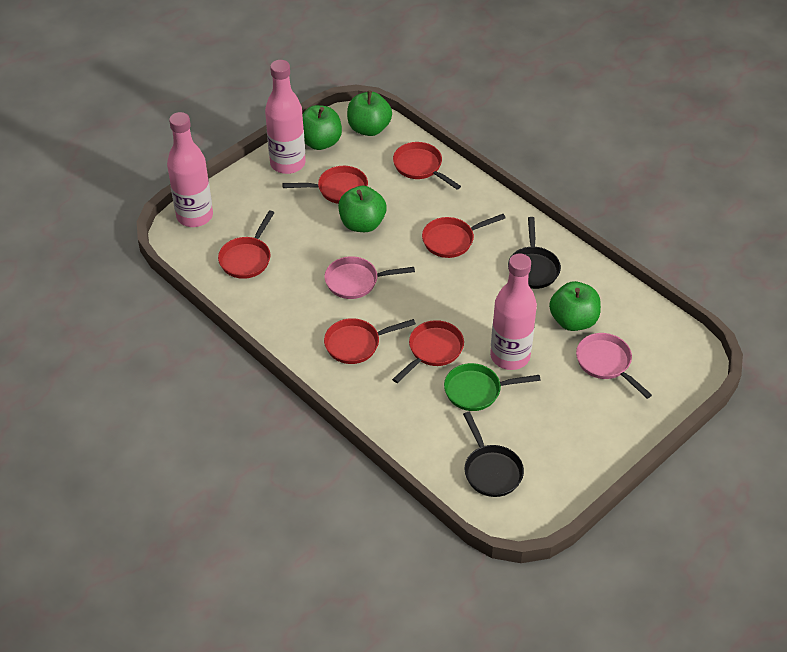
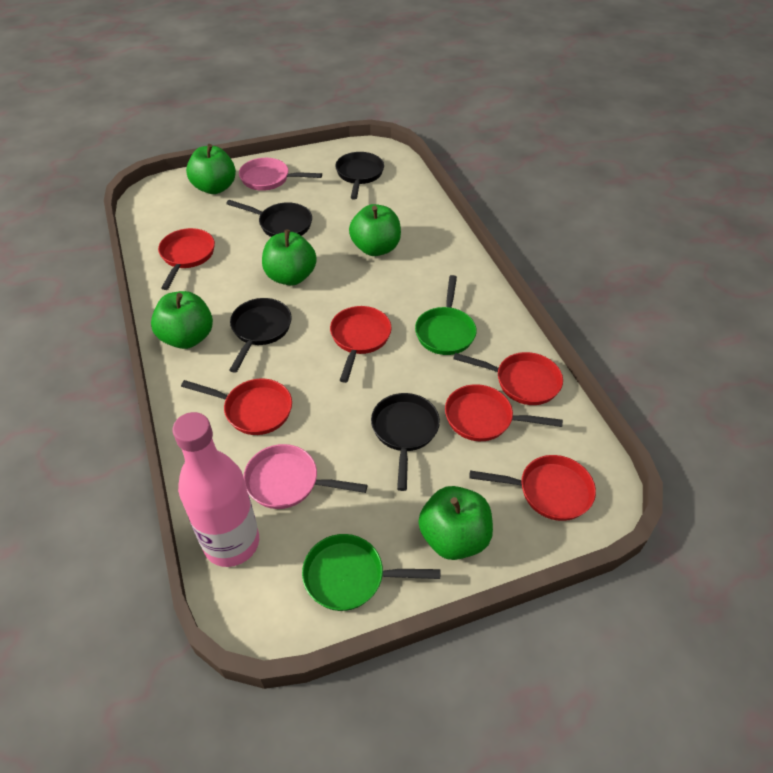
black pan: [463,412,524,497] [508,217,561,289] = 2 -> [226,200,312,237] [230,298,292,373] [335,152,384,199] [371,393,440,491] = 4
green apple: [302,105,342,150] [338,186,387,232] [347,90,392,136] [549,281,601,331] = 4 -> [151,291,213,349] [186,144,236,194] [262,230,317,286] [349,204,401,256] [418,486,493,560] = 5
green pan: [444,363,541,411] = 1 -> [302,534,440,611] [415,275,477,355] = 2
pink bottle: [167,112,213,227] [265,60,306,174] [490,253,537,370] = 3 -> [172,412,259,567] = 1

